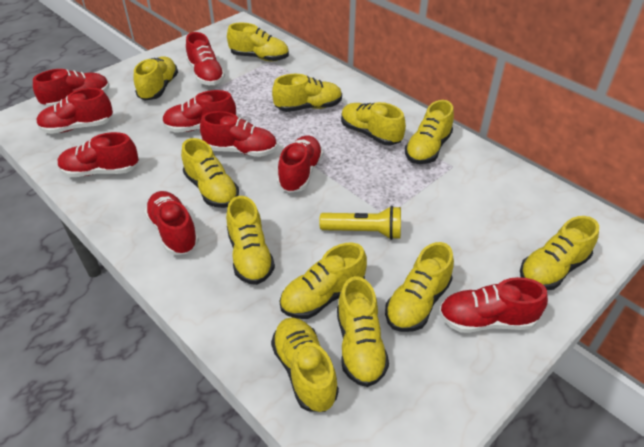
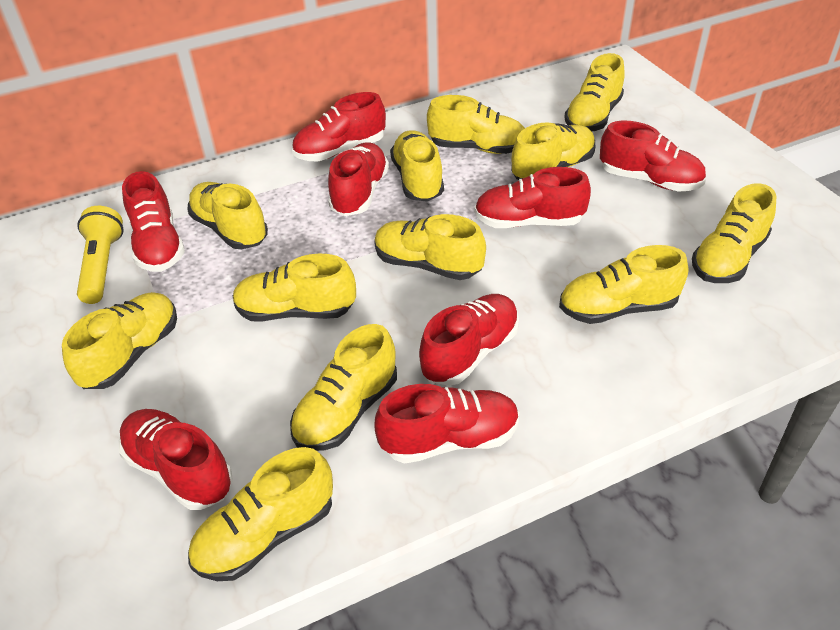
red shoe: [33,69,110,107] [36,88,113,134] [58,132,139,177] [144,191,199,255] [162,90,236,133] [186,32,225,85] [200,111,277,157] [277,136,323,193] [439,277,548,333] = 9 -> [119,409,233,510] [122,171,185,272] [292,92,386,162] [328,142,389,216] [375,384,519,464] [419,294,519,386] [474,167,591,228] [600,120,706,192] = 8

